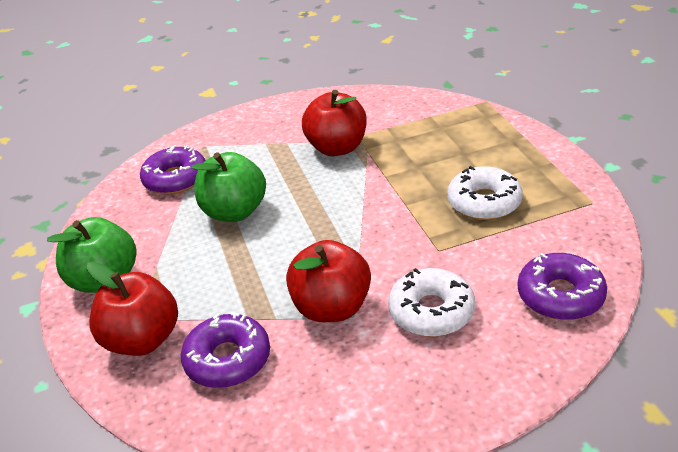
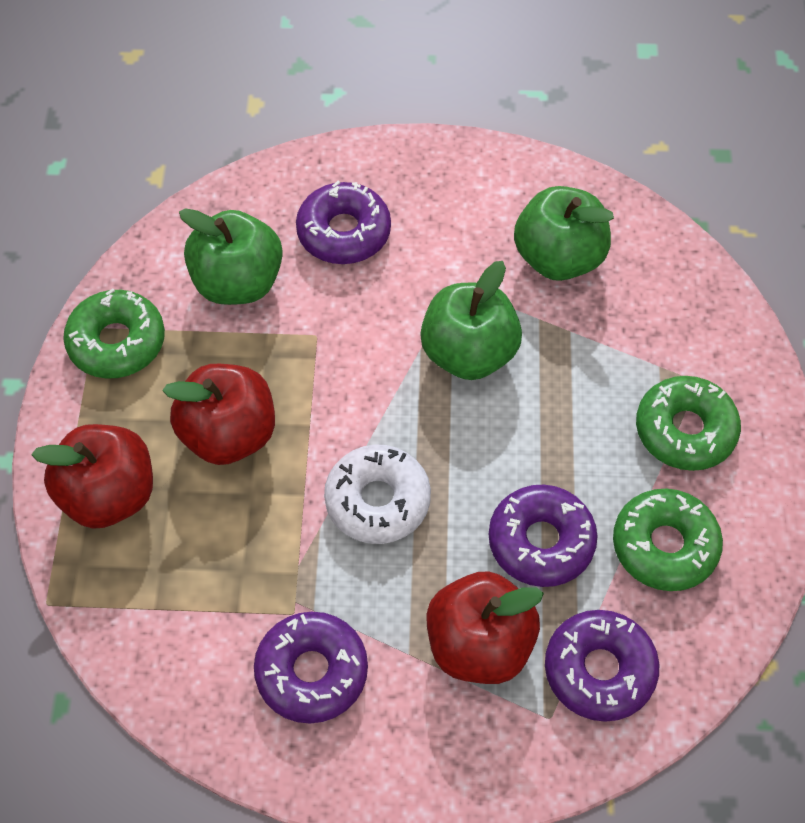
green apple: [47,217,137,293] [191,152,266,222] = 2 -> [179,208,283,305] [420,261,522,380] [514,186,614,281] = 3
green donut: none = 0 -> [63,288,165,379] [613,488,723,591] [636,376,741,471] = 3
purple donut: [140,145,206,194] [181,312,270,388] [517,253,607,320] = 3 -> [254,612,368,723] [296,181,391,264] [489,485,598,587] [545,610,659,722] = 4
white donut: [388,268,475,337] [447,166,523,220] = 2 -> [324,445,431,544] = 1

